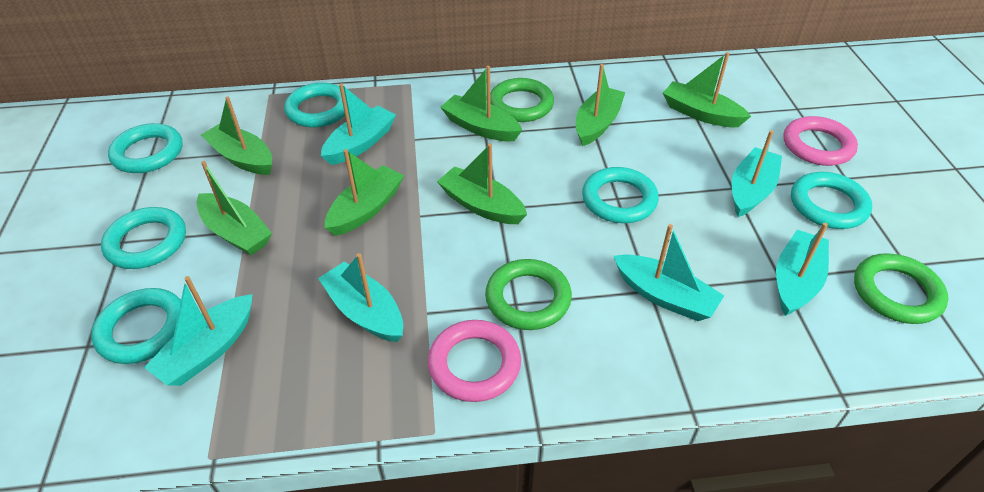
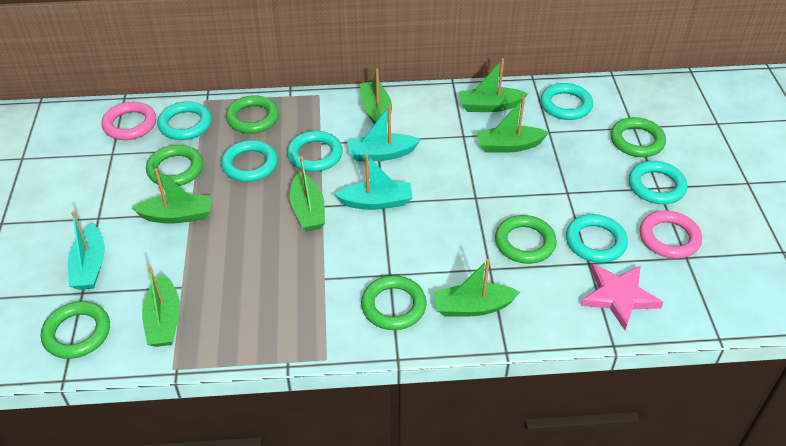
green ring: [485,259,572,330] [490,78,554,122] [854,253,949,324] = 3 -> [41,301,110,359] [146,145,203,186] [226,95,279,134] [361,275,427,330] [495,215,557,264] [610,117,666,157] = 6
pink star: none = 0 -> [581,264,664,330] = 1
turquoise boat: [144,276,253,386] [318,253,403,342] [321,83,396,165] [614,224,724,321] [732,130,782,217] [776,223,829,316] = 6 -> [68,212,105,290] [334,155,413,210] [347,105,421,162] = 3

